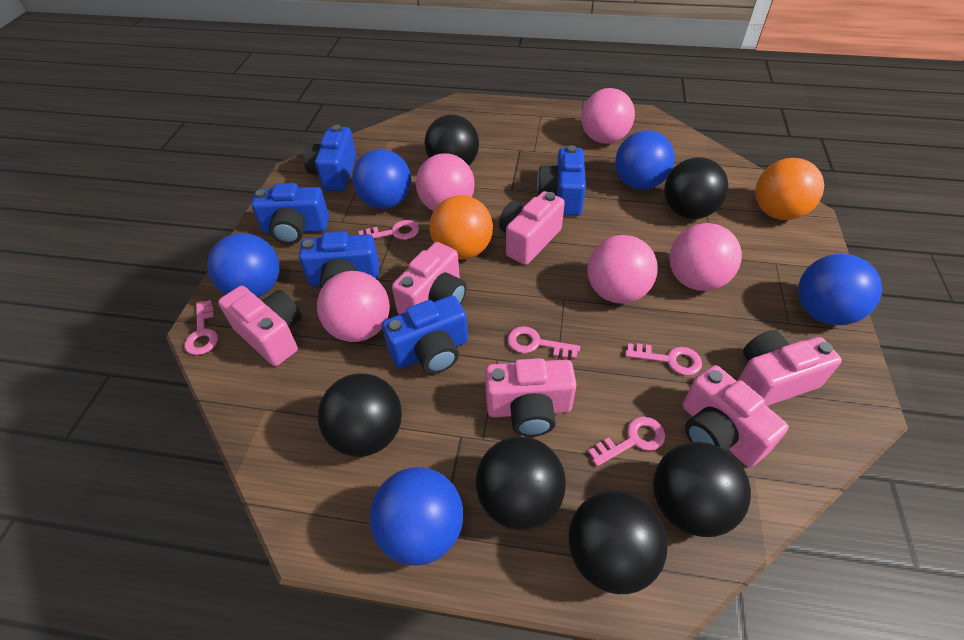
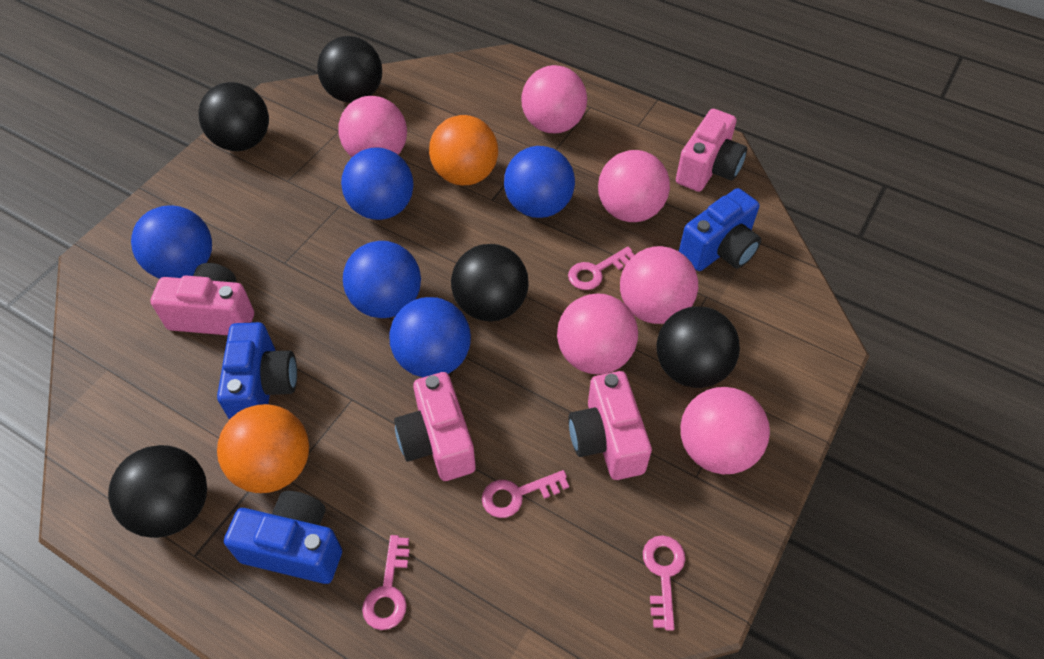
black ball: [318,374,402,457] [425,114,479,165] [475,436,566,530] [568,491,668,594] [653,442,751,537] [664,157,729,219] = 6 -> [108,445,207,538] [198,82,269,151] [317,36,382,103] [451,244,529,321] [656,306,740,388] = 5
blue camera: [251,183,329,244] [299,231,379,289] [303,125,356,191] [382,295,468,374] [537,145,586,216] = 5 -> [217,322,297,420] [224,491,342,584] [679,188,761,271] = 3
pink ball: [317,271,390,342] [416,153,475,211] [581,88,635,144] [587,235,658,303] [669,223,742,291] = 5 -> [339,96,407,157] [522,65,587,133] [557,293,638,374] [598,150,670,222] [620,246,698,324] [681,387,770,474] = 6
pink camera: [218,286,302,366] [392,242,467,315] [485,358,577,437] [499,191,565,265] [682,365,789,467] [737,330,842,406] = 6 -> [150,263,254,335] [394,372,476,481] [568,371,652,480] [676,109,747,192] = 4
pink key: [184,300,218,355] [359,220,419,240] [508,326,580,359] [588,417,665,466] [625,343,702,376] = 5 -> [362,535,410,630] [482,470,569,518] [568,247,634,290] [643,535,685,630] = 4

